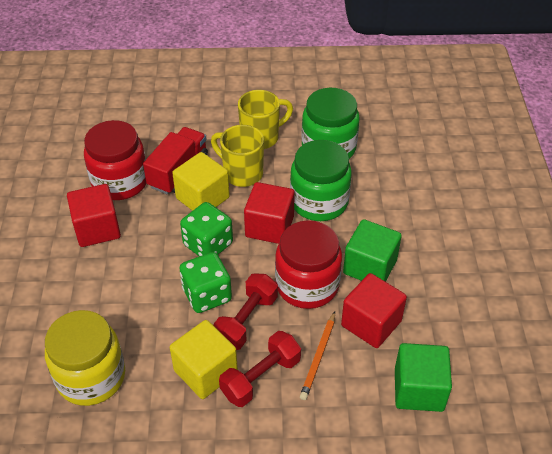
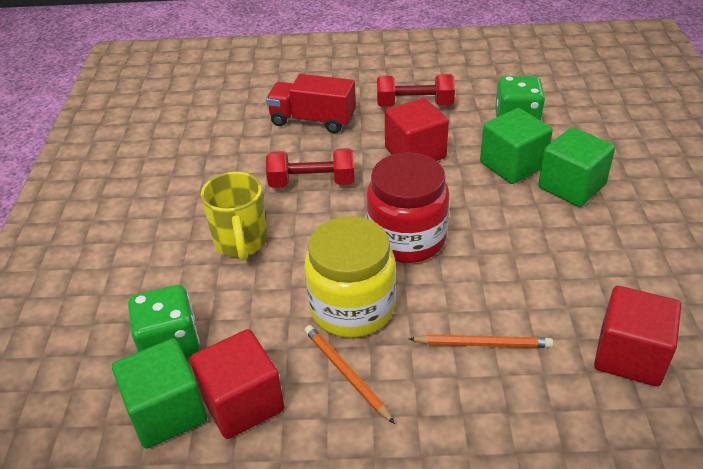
green cube: [343,219,402,282] [395,343,452,412] = 2 -> [112,338,207,449] [480,108,553,184] [538,127,615,207] = 3
green jar: [290,140,352,221] [301,88,360,159] = 2 -> none = 0
orange pencil: [300,312,335,400] = 1 -> [304,325,395,424] [409,334,553,348] = 2
red jar: [84,120,146,200] [275,220,342,309] = 2 -> [366,152,449,263] = 1
yellow cube: [170,320,238,399] [172,152,230,211] = 2 -> none = 0
yellow mug: [211,125,264,187] [238,90,293,149] = 2 -> [201,172,267,261] = 1

